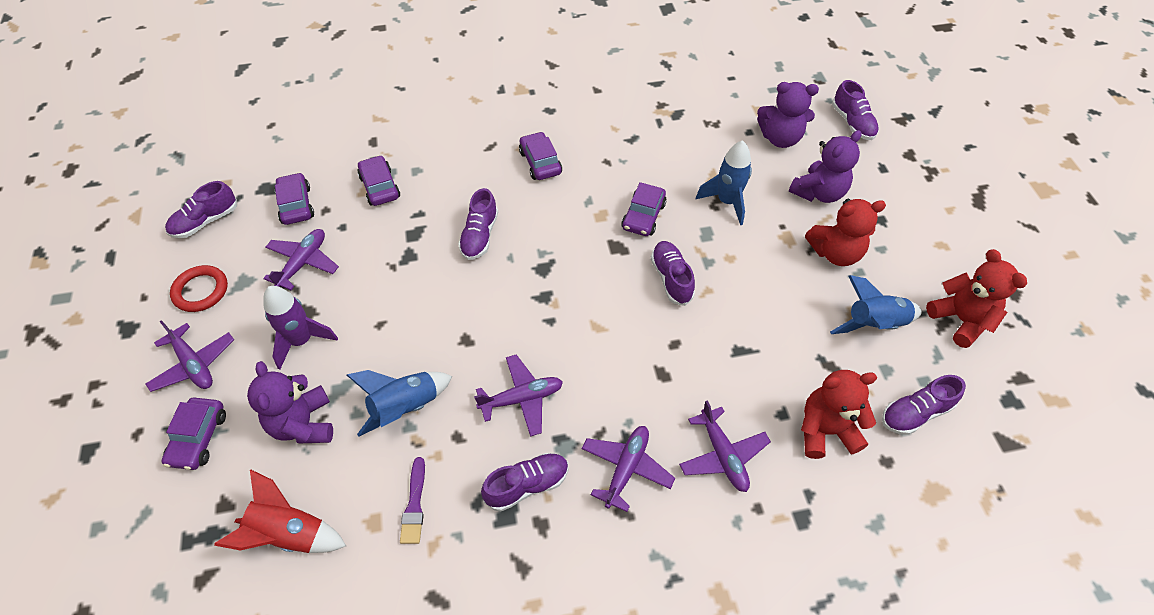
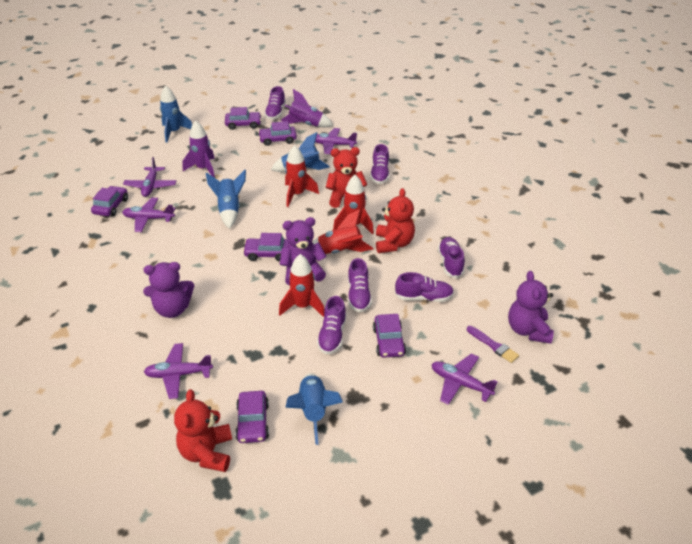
blue rocket: [347,370,452,436] [696,140,752,225] [830,275,922,334] = 3 -> [160,85,192,143] [206,170,246,229] [271,132,330,172] [285,373,343,445] = 4
purple car: [162,398,226,470] [275,173,314,225] [357,155,400,206] [519,132,562,180] [621,182,666,236] = 5 -> [91,186,128,217] [225,107,261,130] [235,391,269,443] [243,233,289,262] [258,121,297,146] [373,314,406,358] = 6
purple rocket: [263,286,338,370] = 1 -> [182,120,215,178] [280,89,333,127] = 2
red ring: [170,265,228,312] = 1 -> none = 0
red rocket: [214,470,346,553] = 1 -> [279,254,324,317] [285,145,319,207] [312,209,374,254] [333,175,374,234] = 4

